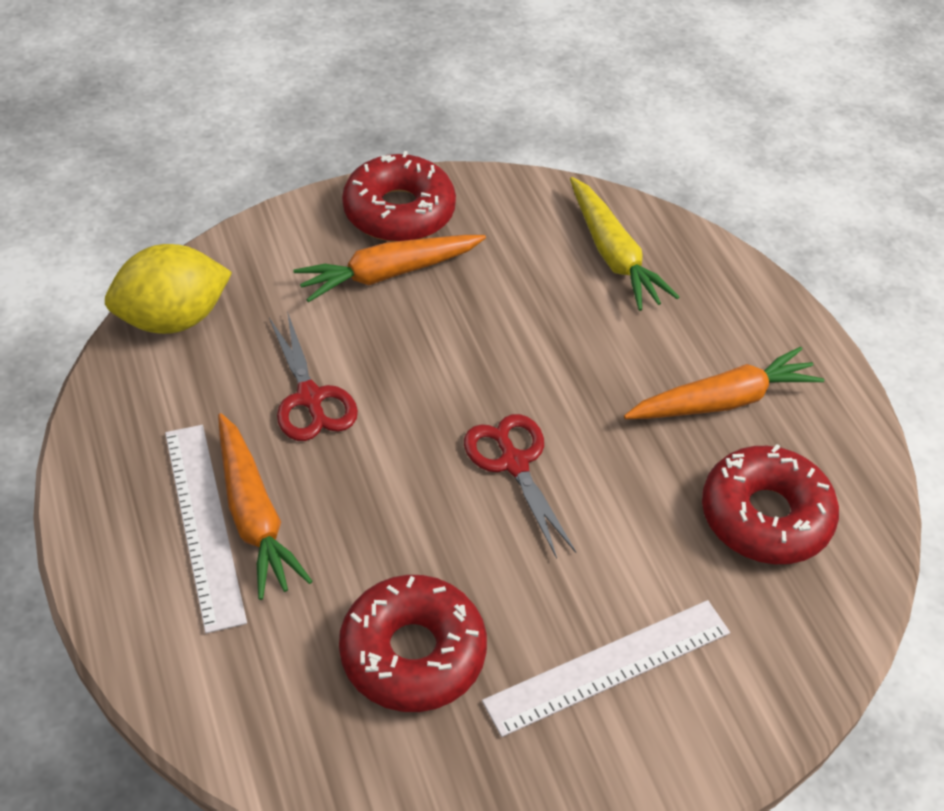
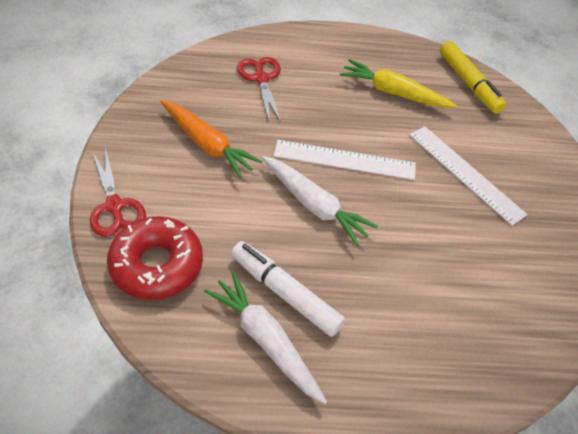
orange carrot: [218,413,313,600] [293,235,486,302] [624,346,824,419] = 3 -> [160,100,263,179] = 1
red donut: [339,575,487,712] [342,151,456,242] [702,444,839,564] = 3 -> [107,216,203,300] = 1
white carrot: none = 0 -> [204,271,327,404] [262,156,378,246] = 2
white marker: none = 0 -> [231,241,345,337] = 1
yellow lemon: [105,244,232,334] = 1 -> none = 0
yellow marker: none = 0 -> [440,41,506,114] = 1

